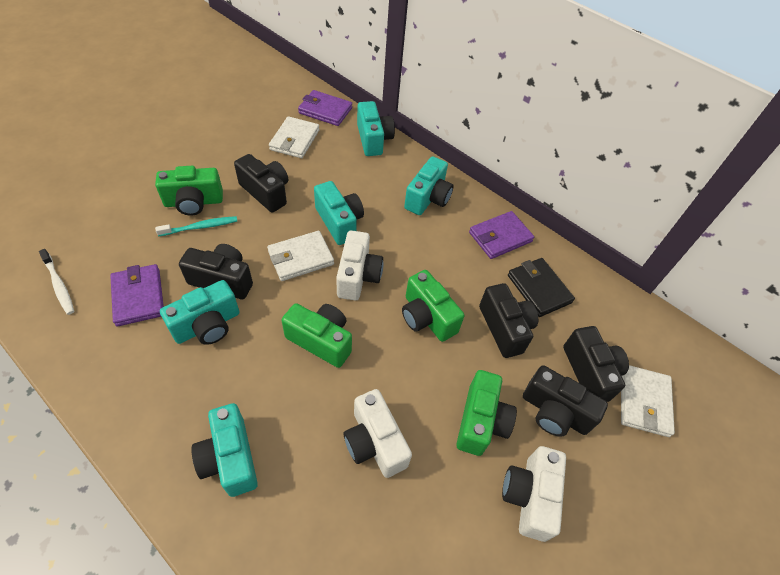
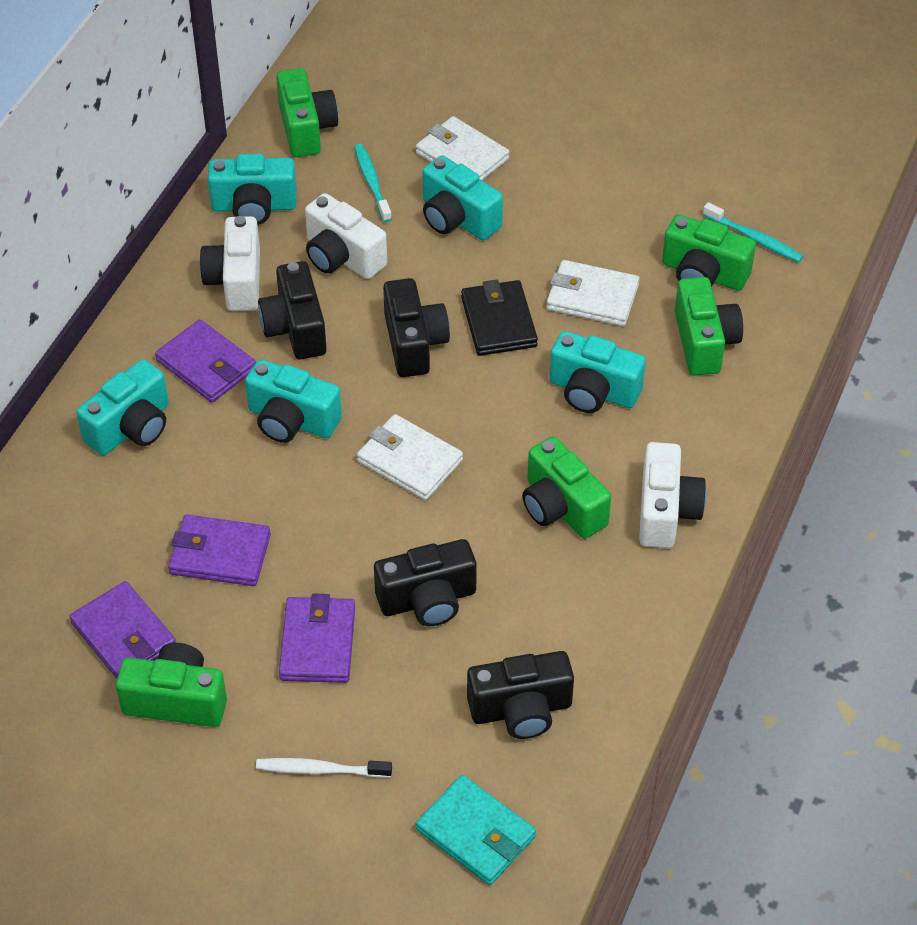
black camera: [179,244,253,299] [234,154,288,213] [479,283,538,358] [523,365,608,437] [563,326,629,402] = 5 -> [258,261,327,360] [374,539,477,626] [383,278,450,377] [467,651,574,739] = 4
green camera: [155,166,223,215] [282,303,352,368] [402,270,464,342] [456,370,517,456] = 4 -> [116,643,227,727] [276,68,338,157] [522,436,611,539] [662,214,756,291] [674,277,743,376] = 5
purple wallet: [110,264,164,326] [298,90,352,126] [469,211,534,259] = 3 -> [69,581,176,679] [155,319,256,403] [168,514,271,586] [279,593,355,683] = 4
turquoise toothbrush: [155,216,237,236] = 1 -> [354,144,392,222] [703,202,803,262] = 2
turquoise wallet: none = 0 -> [416,775,536,885] = 1

